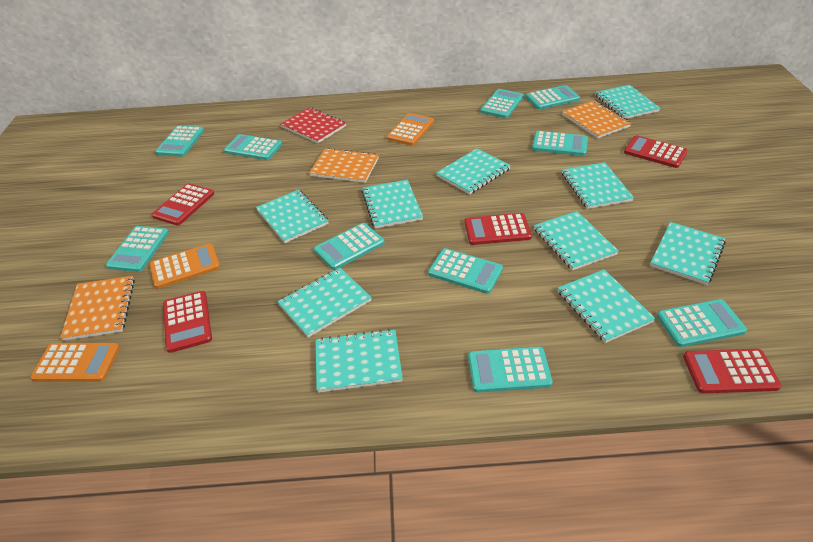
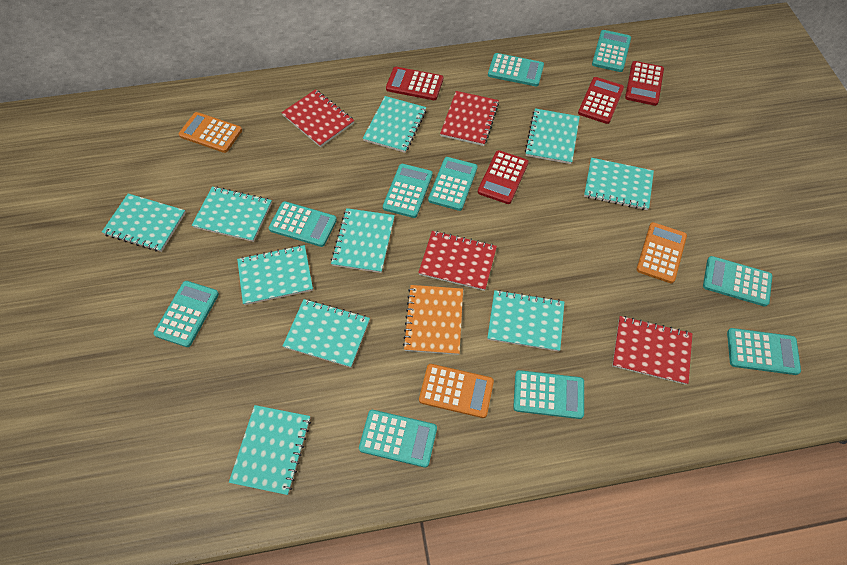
orange notebook: [60,276,135,341] [309,148,379,183] [562,100,631,138] = 3 -> [403,285,463,355] = 1
red calculator: [152,183,214,226] [163,291,212,353] [465,213,532,245] [624,135,688,168] [683,349,781,393] = 5 -> [386,67,443,100] [478,150,529,204] [578,77,624,124] [625,61,664,106] = 4
red notebook: [280,107,346,143] = 1 -> [281,89,354,147] [418,231,497,291] [440,91,499,146] [612,316,692,385] = 4

